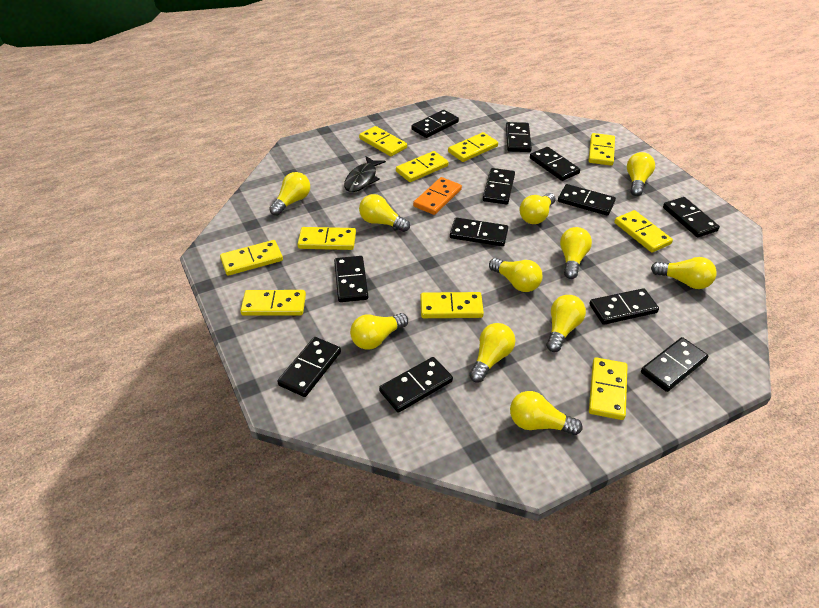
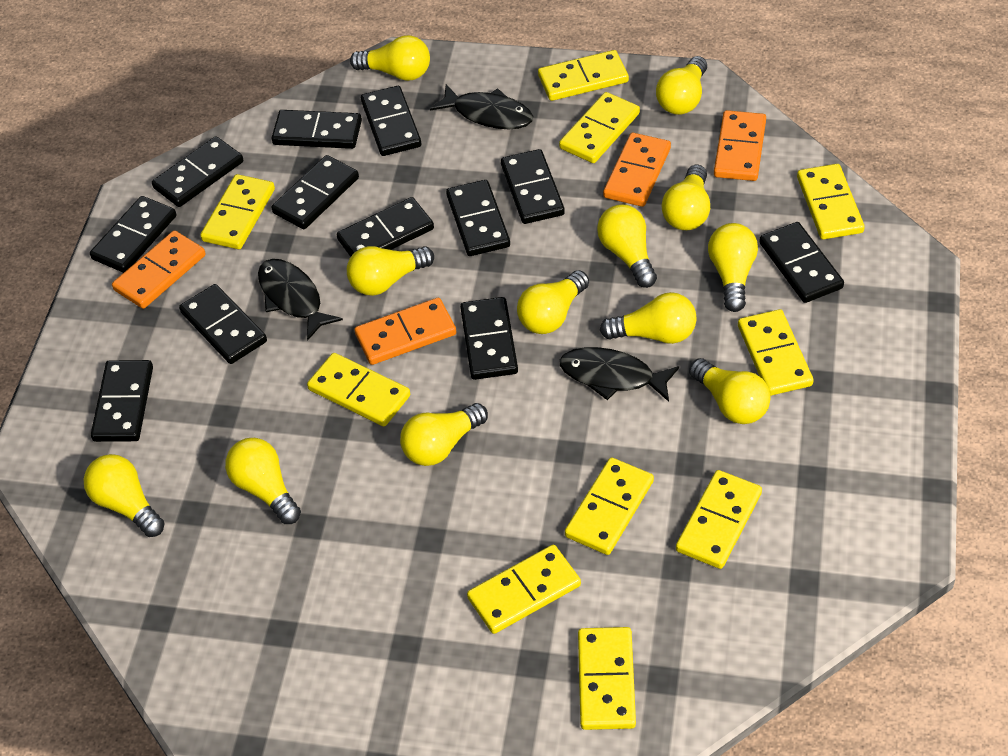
black fish: [344,156,386,192] = 1 -> [258,259,343,341] [430,84,533,129] [560,347,679,402] = 3
orange domino: [413,177,462,215] = 1 -> [112,230,206,309] [354,298,456,365] [603,133,671,207] [714,110,766,181] = 4
yellow light bulb: [269,172,310,216] [350,313,408,350] [359,194,410,232] [469,323,515,382] [489,258,543,292] [510,391,582,435] [520,193,556,224] [546,295,586,352] [560,227,592,279] [627,152,655,196] [651,257,716,289] = 11 -> [84,454,165,537] [225,438,301,524] [347,246,434,296] [350,35,430,81] [400,403,488,466] [517,270,589,334] [597,204,657,288] [600,292,697,344] [656,56,707,115] [662,165,710,230] [689,358,771,424] [708,223,758,312] = 12

